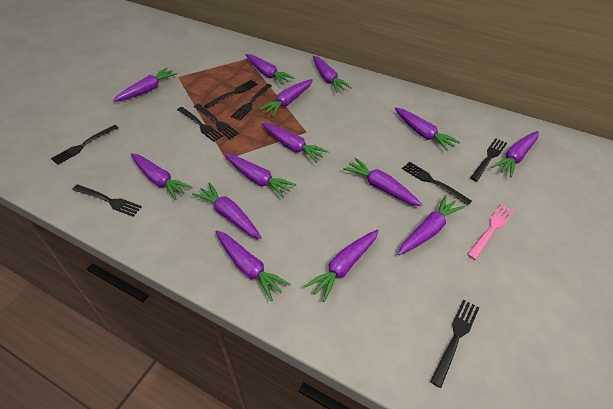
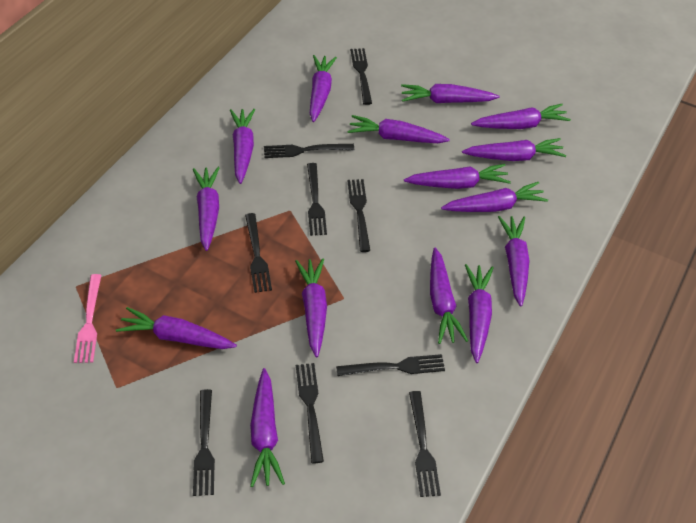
purple carrot: [113,68,177,102] [131,153,193,200] [192,182,262,239] [216,231,291,301] [224,154,296,198] [246,54,294,85] [259,79,313,117] [262,123,329,163] [304,230,379,302] [313,56,352,93] [343,158,422,206] [395,107,460,151] [398,195,465,255] [491,131,539,177] = 14 -> [116,307,237,349] [193,167,219,251] [230,109,255,184] [250,368,285,487] [295,258,327,357] [310,55,337,122] [347,115,450,143] [401,84,499,103] [404,164,511,189] [430,248,468,344] [441,182,548,212] [462,138,566,161] [465,264,494,363] [471,104,571,129] [498,216,529,307] = 15

